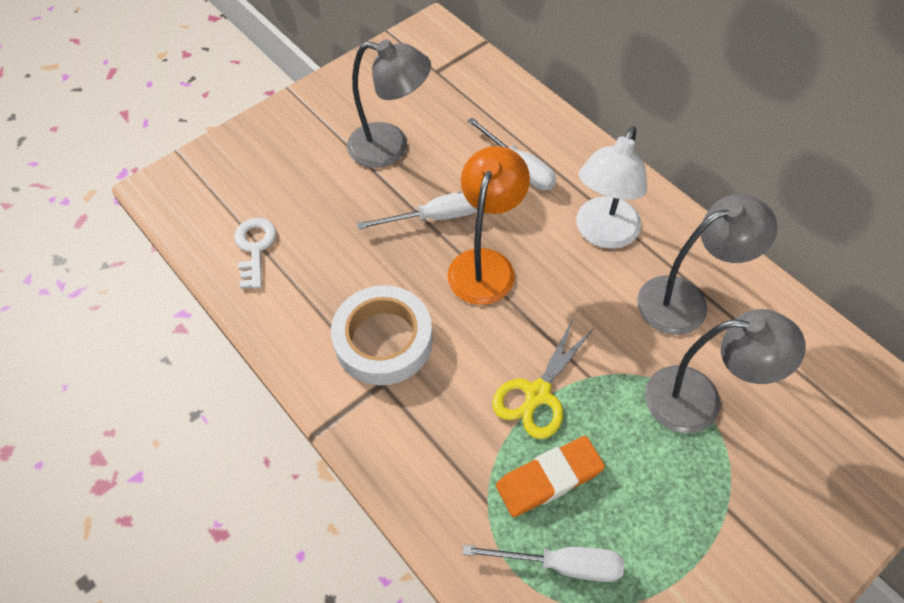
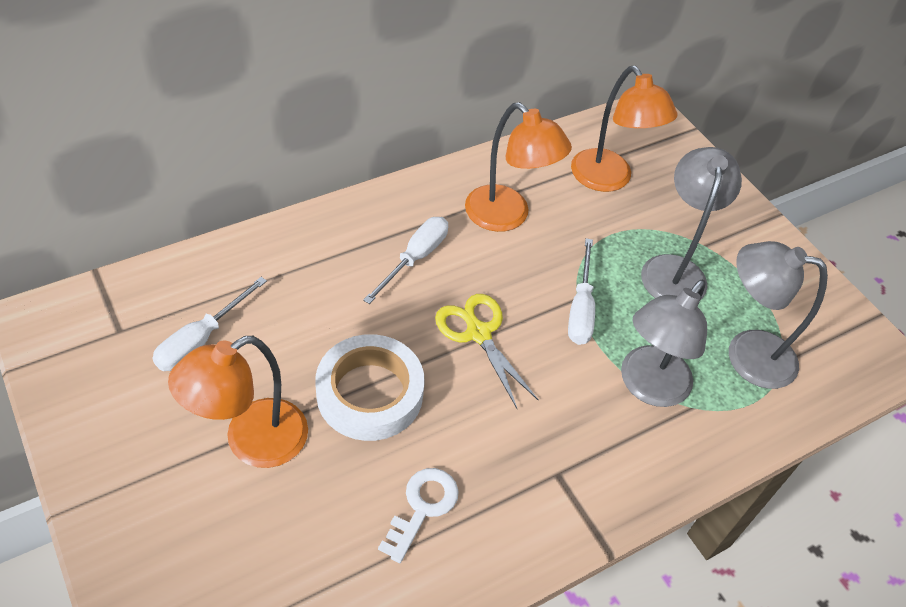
orange eraser: [496,436,605,517] = 1 -> none = 0
orange lamp: [447,146,530,305] = 1 -> [168,336,308,468] [465,102,572,232] [571,66,678,192] = 3
white lamp: [576,126,647,249] = 1 -> none = 0

